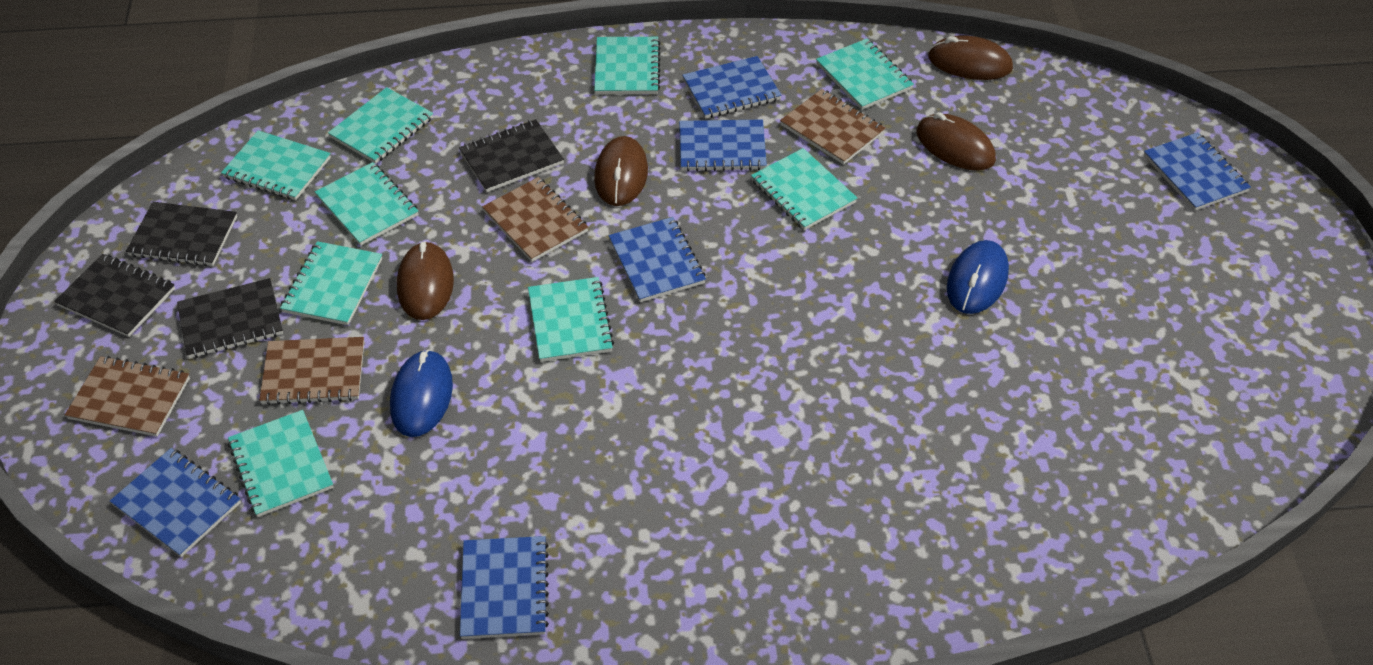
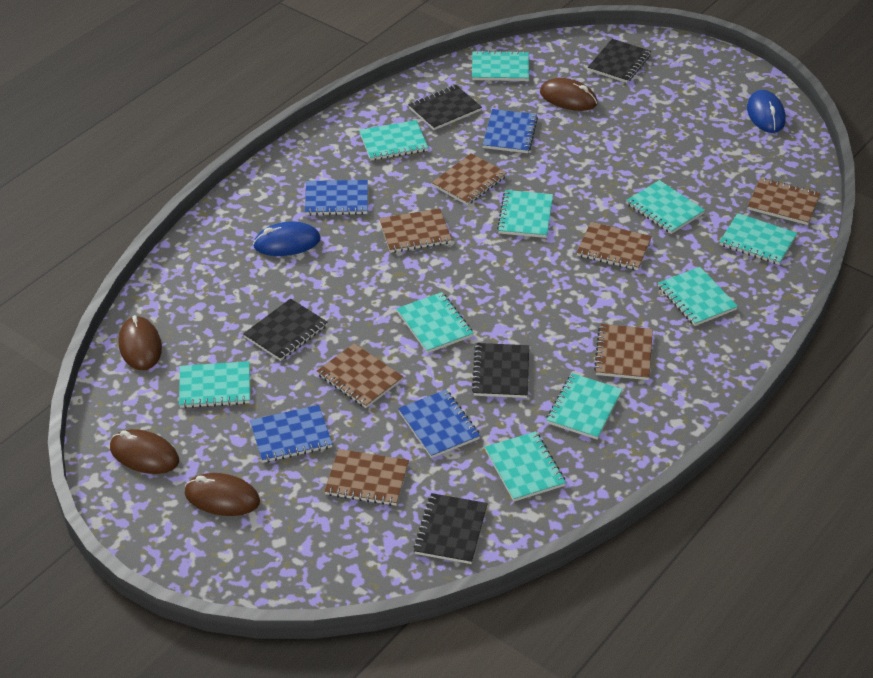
black notebook: [54,254,175,337] [126,202,237,266] [177,278,283,358] [459,119,564,192] = 4 -> [243,299,328,361] [408,85,482,130] [413,493,488,564] [472,343,529,398] [588,39,651,83] = 5
blue notebook: [110,448,241,557] [460,536,549,639] [608,217,706,302] [679,119,767,171] [682,56,782,119] [1144,132,1251,211] = 6 -> [250,405,333,463] [305,180,368,216] [398,390,480,458] [482,109,538,153] = 4
brown notebook: [65,356,190,437] [259,337,364,405] [482,177,588,262] [780,89,886,165] = 4 -> [317,343,404,408] [324,449,409,506] [379,208,452,253] [431,153,507,205] [577,222,652,270] [594,324,653,380] [748,178,821,225] = 7
turquoise notebook: [221,130,331,200] [228,410,333,517] [280,241,382,325] [315,162,419,246] [328,87,433,164] [528,277,614,362] [594,37,660,94] [751,148,857,230] [816,39,914,110] = 9 -> [179,361,250,408] [359,120,429,161] [396,292,474,353] [472,50,529,81] [485,432,566,501] [497,190,553,238] [547,373,623,440] [626,180,705,234] [658,267,738,326] [720,213,797,265] = 10

